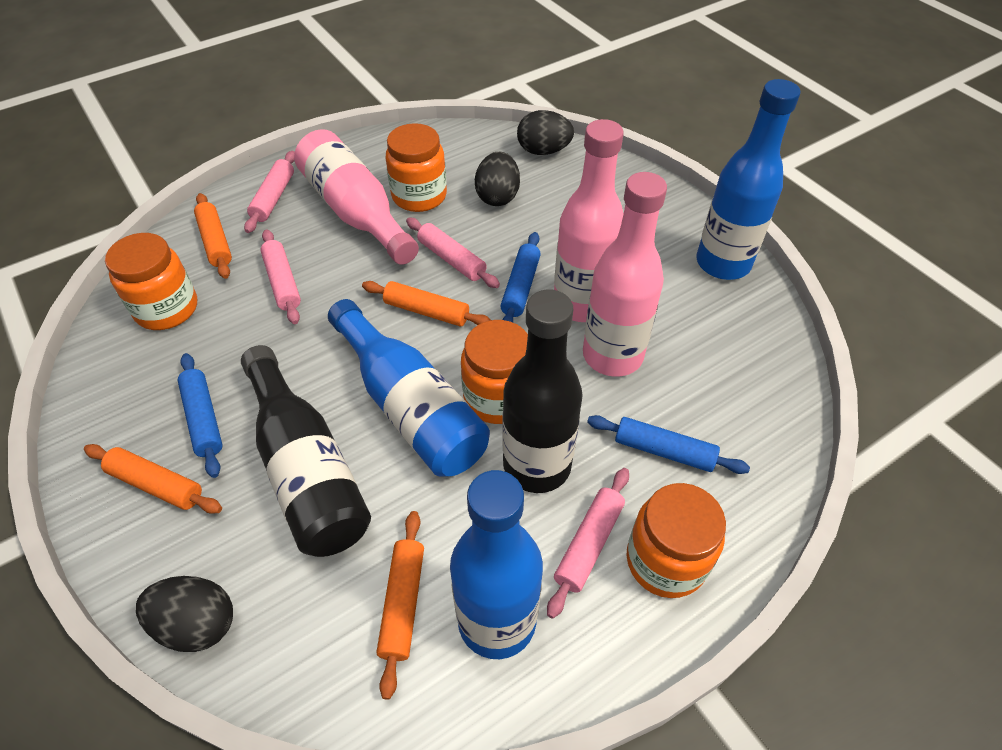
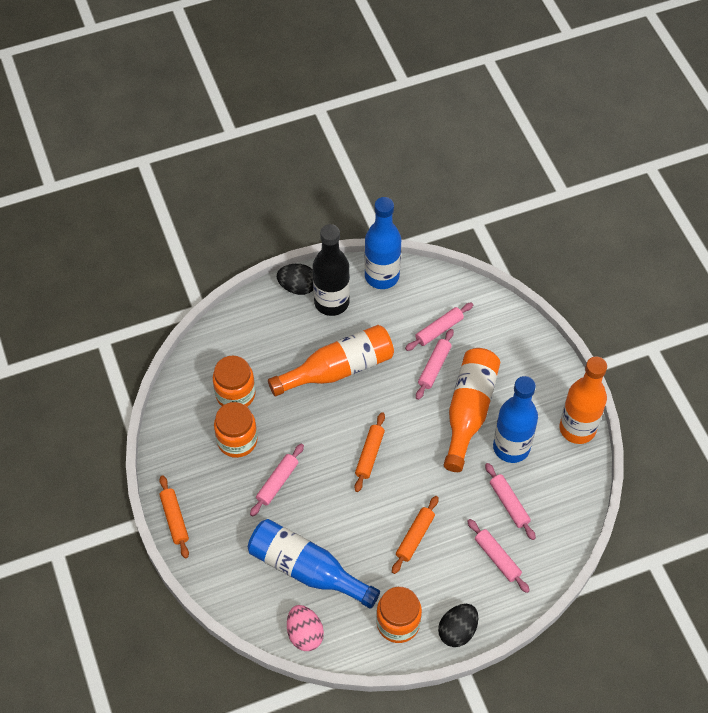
black bottle: [241,345,371,557] [502,290,583,493] = 2 -> [313,224,350,316] = 1
black egg: [136,576,233,652] [475,152,520,206] [517,110,574,155] = 3 -> [277,264,313,295] [438,604,478,647] = 2
blue rolling pin: [177,353,223,478] [501,232,541,322] [587,415,750,474] = 3 -> none = 0
orange bottle: none = 0 -> [268,325,394,396] [444,348,500,472] [559,356,607,444] = 3
orange jar: [105,233,197,330] [386,123,447,212] [461,320,528,424] [626,483,726,598] = 4 -> [213,356,255,407] [214,402,258,458] [376,587,422,643] = 3
orange rolling pin: [84,444,222,514] [194,193,232,279] [362,281,491,327] [376,511,424,700] = 4 -> [159,475,189,558] [355,412,385,492] [392,496,439,574] = 3
pink bottle: [294,129,419,265] [554,119,624,322] [583,172,667,377] = 3 -> none = 0
pink egg: none = 0 -> [287,605,324,651] = 1
pink rolling pin: [244,151,295,233] [260,229,301,324] [406,218,500,288] [547,468,629,619] = 4 -> [250,444,304,516] [405,302,473,351] [416,329,454,400] [467,519,530,593] [485,463,536,540] = 5

